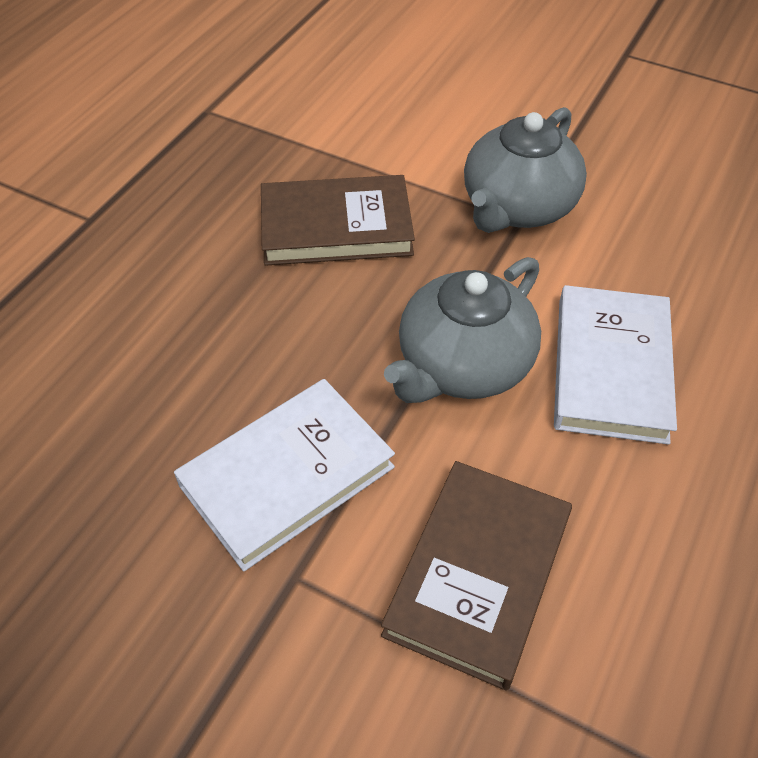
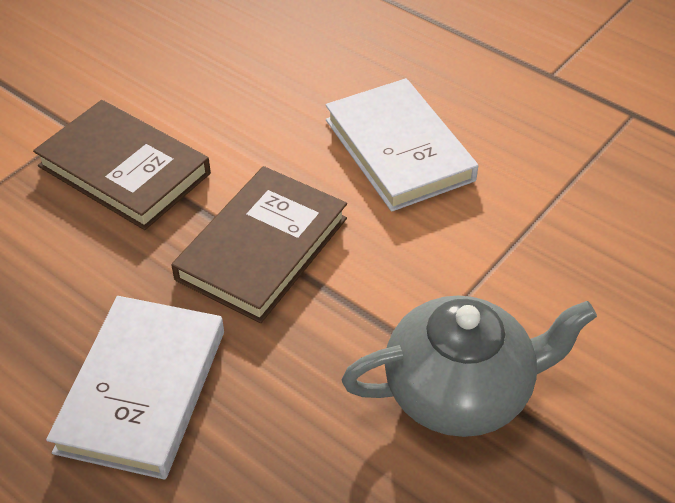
grey teapot: [384,257,541,403] [464,107,587,233] = 2 -> [342,295,597,437] = 1

